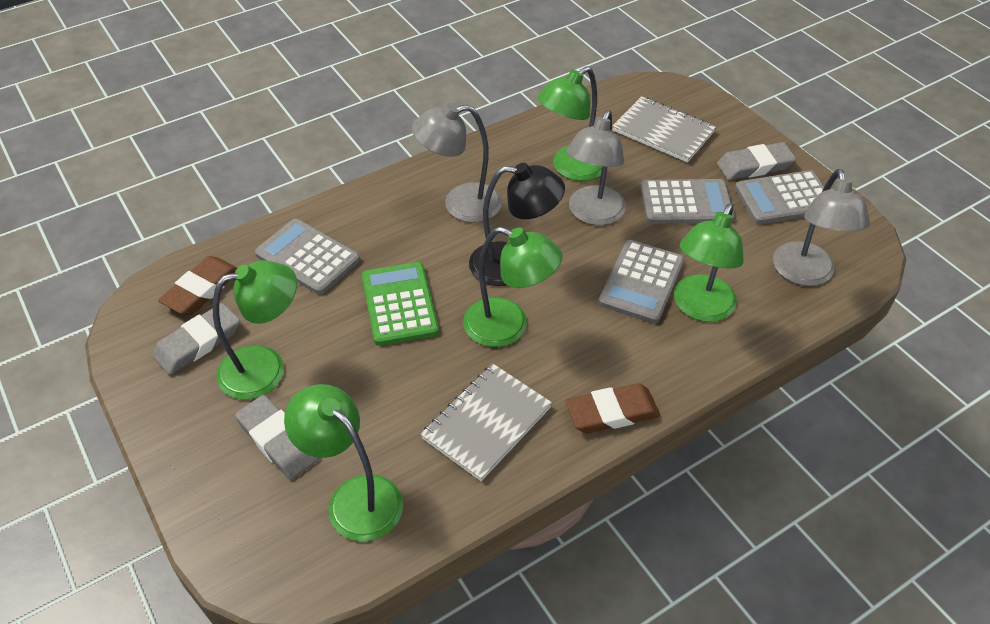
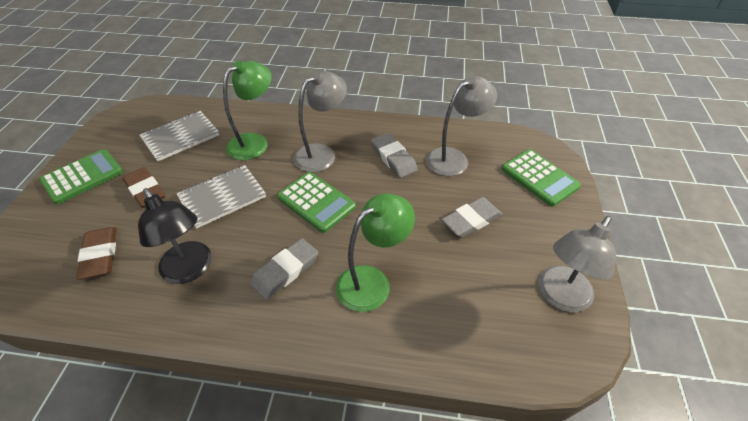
green calculator: [362,262,439,346] = 1 -> [40,149,123,204] [277,172,356,233] [502,150,581,207] = 3
green lamp: [213,261,297,399] [284,384,403,541] [463,227,562,347] [538,66,602,181] [674,204,744,322] = 5 -> [223,61,272,160] [336,193,415,312] = 2
grey calculator: [255,219,360,295] [598,240,684,324] [640,179,735,224] [735,170,824,224] = 4 -> none = 0

